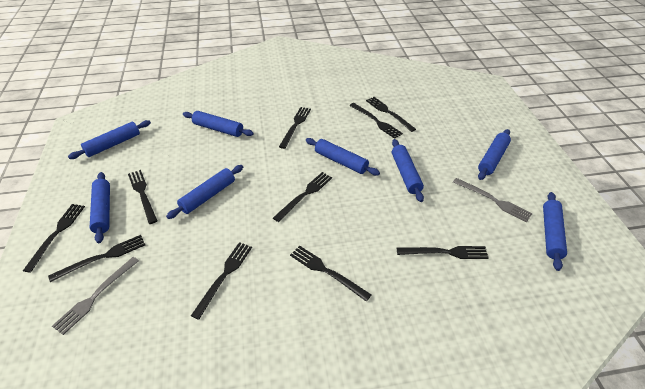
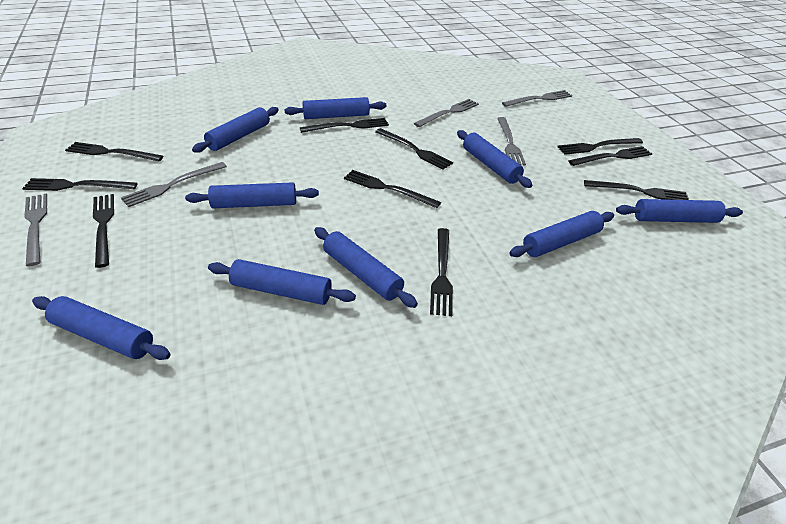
blue rolling pin: [68,120,151,159] [90,172,110,243] [166,165,243,219] [183,111,254,137] [306,138,380,176] [392,139,424,202] [478,129,511,180] [543,192,567,271] = 8 -> [32,296,171,360] [185,182,319,208] [192,107,278,153] [208,259,356,305] [284,97,386,119] [314,227,418,308] [457,130,532,188] [509,211,614,257] [616,199,743,223] = 9
grey fork: [52,257,139,335] [453,178,533,222] = 2 -> [24,193,47,267] [121,162,227,207] [414,99,479,127] [497,117,526,166] [502,90,573,107] = 5

